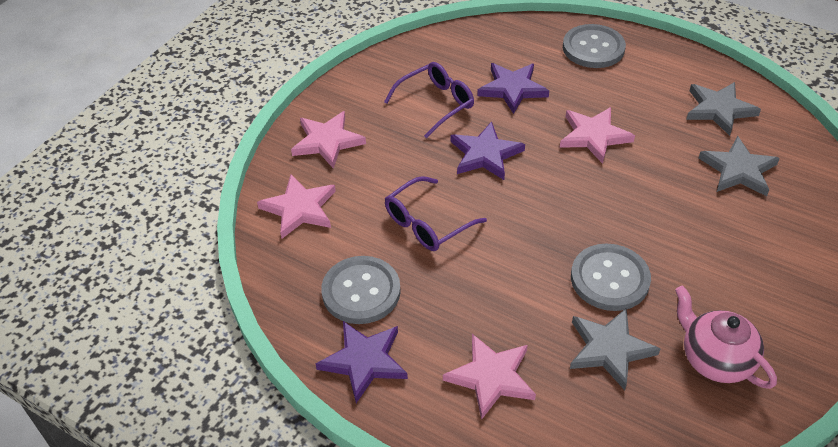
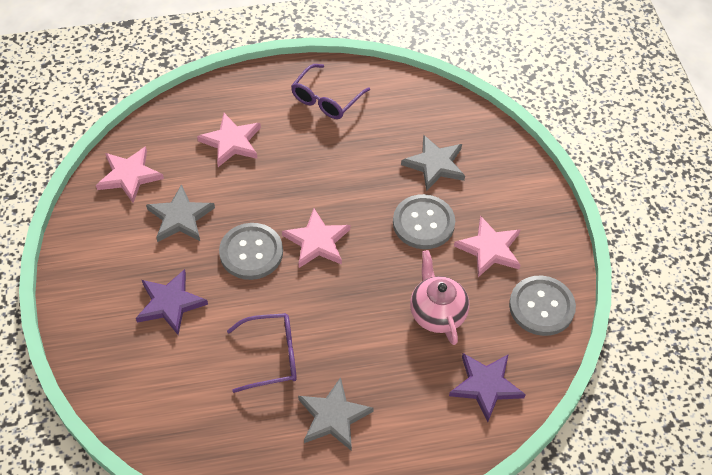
purple star: [316,321,408,403] [450,121,525,180] [477,63,549,114] = 3 -> [136,269,208,335] [449,353,526,422] = 2

